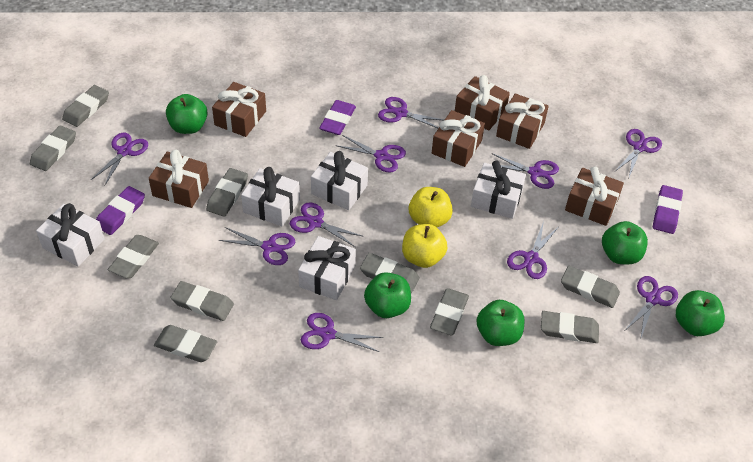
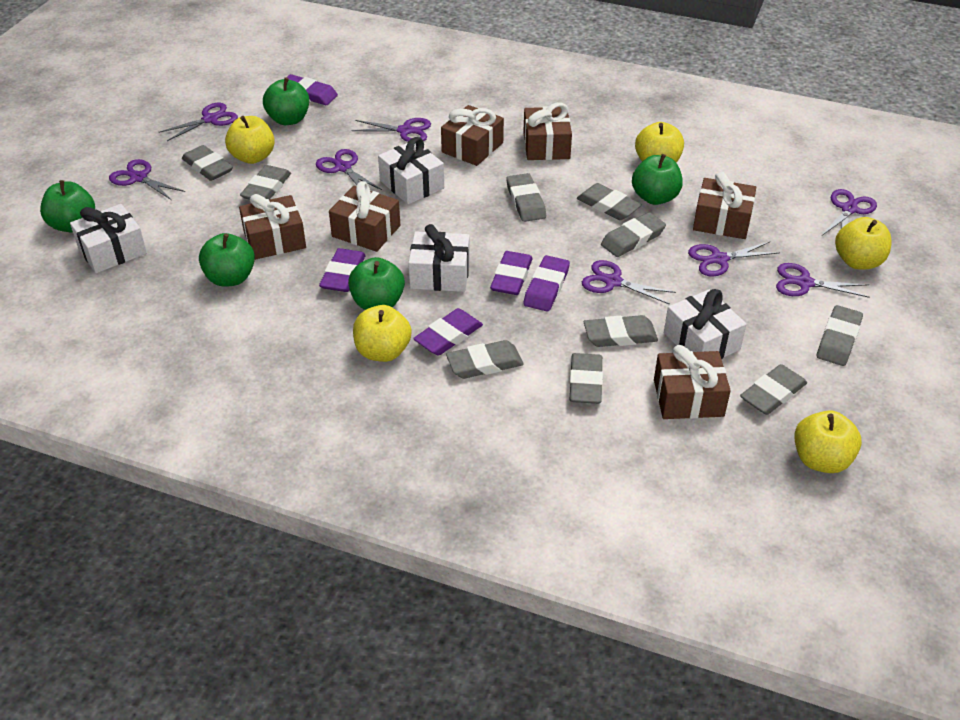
purple eraser: [96,186,145,235] [319,100,356,135] [653,185,683,234] = 3 -> [287,74,338,105] [319,248,366,292] [413,308,483,356] [490,251,533,295] [523,255,570,312] = 5
purple scissors: [91,133,148,186] [218,227,295,265] [290,202,364,247] [301,313,383,352] [337,135,406,172] [378,97,444,128] [492,153,559,189] [507,221,558,279] [614,129,662,177] [625,276,678,337] = 10 -> [109,159,185,200] [159,103,238,141] [316,149,382,190] [351,118,431,142] [582,260,676,305] [688,241,780,276] [776,263,870,298] [822,189,877,235] = 8
white gift: [36,203,105,267] [241,167,300,227] [298,236,356,300] [311,151,368,210] [471,161,526,219] = 5 -> [70,204,147,273] [378,137,444,205] [408,224,470,292] [664,289,747,359] = 4
yellow apple: [402,224,447,268] [409,187,453,227] = 2 -> [225,116,275,164] [353,305,412,362] [635,122,684,163] [794,410,862,473] [835,217,892,269] = 5

